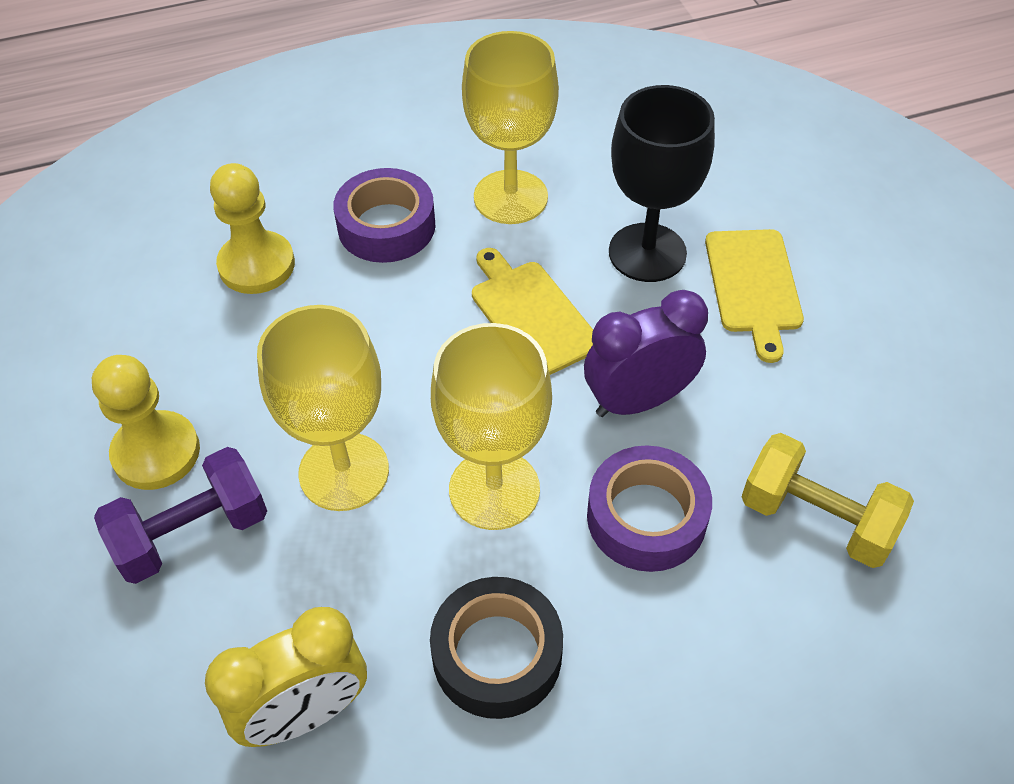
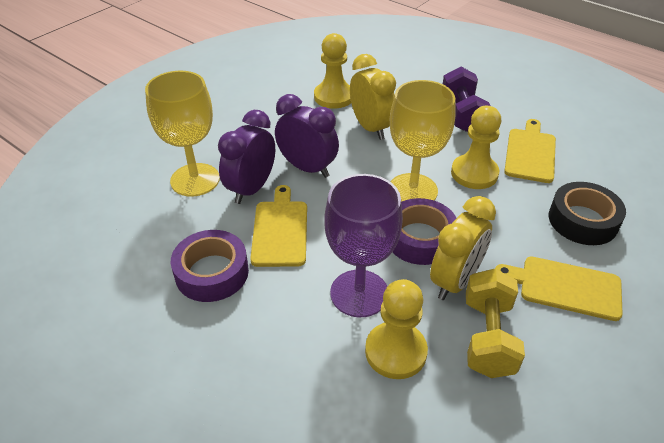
black goblet: [609,85,715,282] = 1 -> none = 0
purple clock: [584,290,708,417] = 1 -> [218,110,275,204] [275,94,339,178] = 2
purple goblet: none = 0 -> [324,174,403,317] = 1
yellow clock: [205,607,367,747] = 1 -> [350,54,396,140] [430,196,496,300] = 2
yellow cutting board: [472,248,593,375] [705,229,804,363] = 2 -> [250,185,307,267] [495,256,623,321] [504,119,556,183] = 3
yellow goblet: [257,305,389,511] [431,323,552,530] [462,31,559,224] = 3 -> [145,71,220,197] [390,80,456,202] = 2
yellow pawn: [92,355,200,490] [210,163,295,294] = 2 -> [314,33,351,109] [365,279,428,379] [451,106,501,189] = 3

